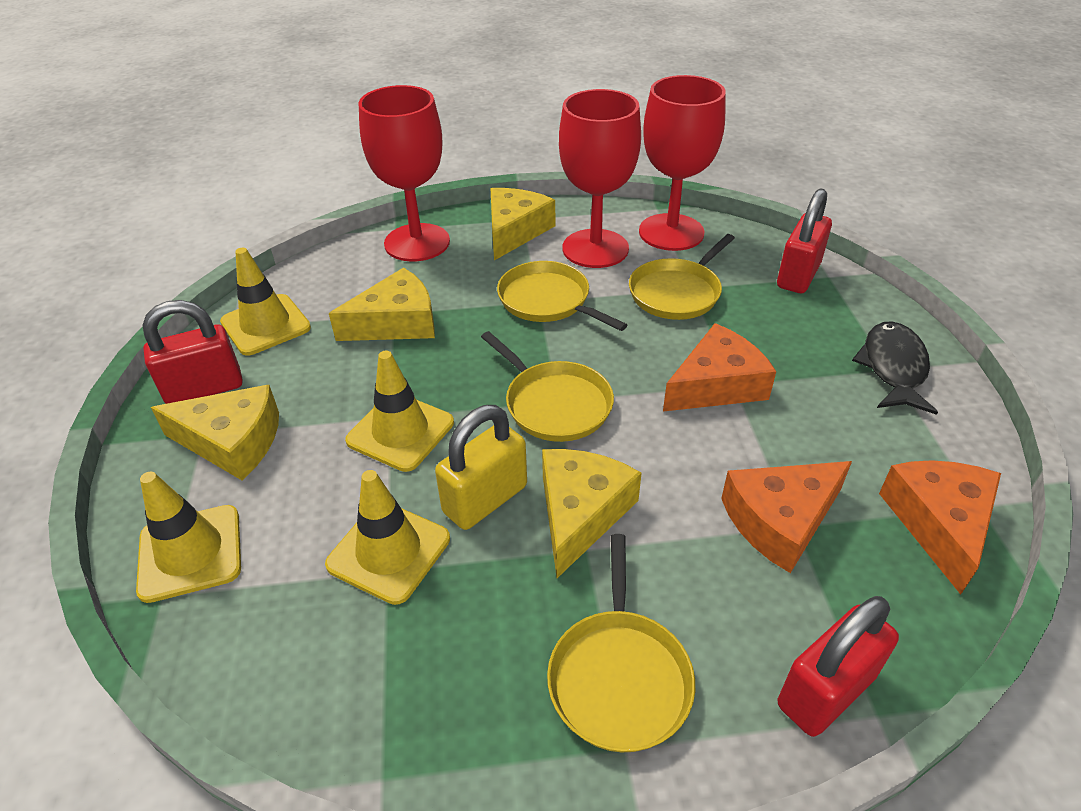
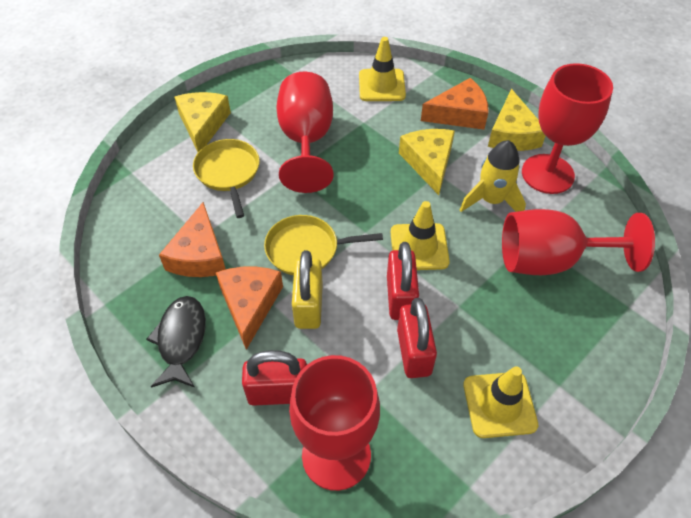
red goblet: [358,85,450,261] [559,89,641,268] [639,75,726,251] = 3 -> [276,72,333,193] [289,355,380,491] [502,209,655,275] [522,63,613,194] = 4
yellow cheese: [151,385,279,480] [329,268,435,341] [491,188,555,260] [542,449,642,578] = 4 -> [174,92,231,152] [399,129,455,195] [488,89,546,151] = 3
yellow pan: [481,331,614,442] [497,261,627,331] [547,534,695,753] [629,234,735,320] = 4 -> [193,139,260,218] [264,215,383,275] = 2
yellow rocket: none = 0 -> [460,140,526,212] = 1
yellow traffic cone: [136,472,241,603] [220,248,311,356] [325,470,450,605] [345,351,454,472] = 4 -> [359,37,406,101] [390,201,450,270] [463,366,538,438] = 3

